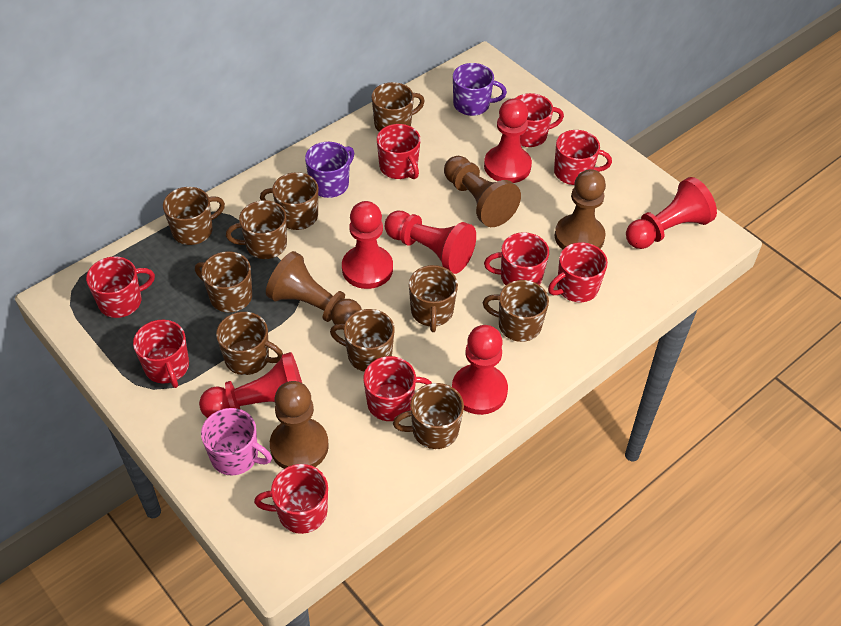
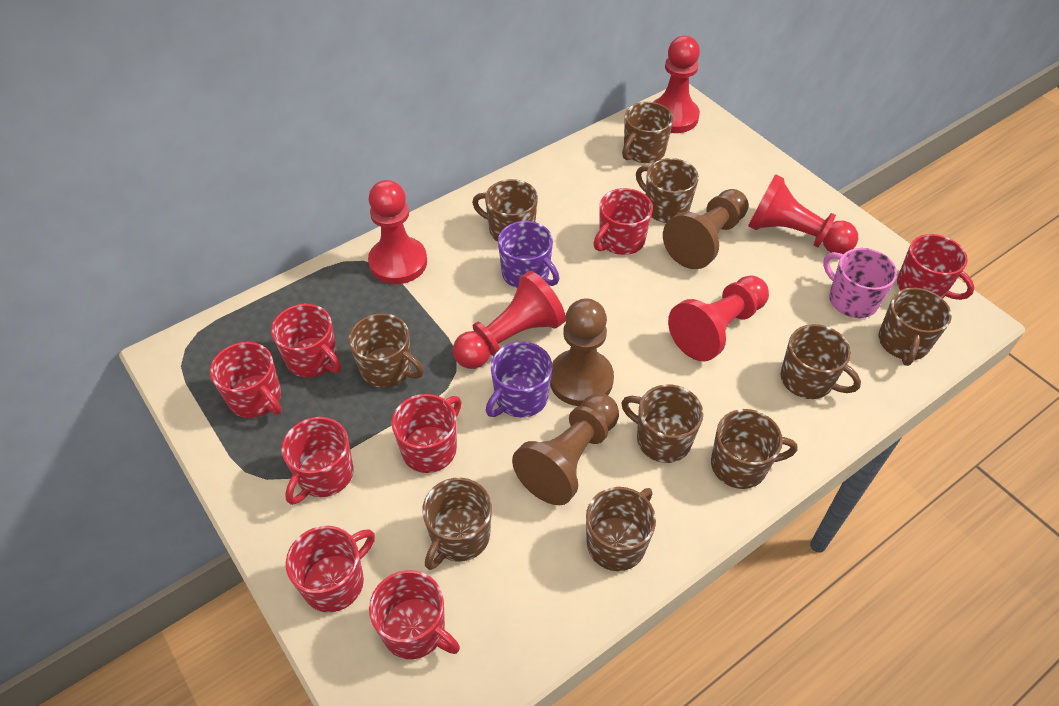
brown pawn: [266,251,362,325] [270,381,329,469] [444,156,521,227] [555,169,606,250] = 4 -> [512,394,619,505] [550,298,614,406] [663,189,749,269] = 3
red mug: [86,256,155,318] [133,320,189,388] [254,464,328,534] [363,356,432,421] [377,124,421,179] [484,232,549,285] [515,93,564,147] [548,242,608,302] [554,130,612,185] = 9 -> [210,342,282,418] [271,304,341,378] [281,417,354,505] [286,526,375,612] [369,570,460,659] [392,394,461,473] [593,188,653,255] [897,234,975,300] = 8
red pawn: [199,352,302,418] [342,201,393,289] [385,211,476,274] [452,325,508,415] [484,98,532,183] [626,177,717,249] = 6 -> [368,180,427,284] [453,271,566,369] [653,36,700,133] [668,276,769,361] [748,174,858,254] = 5

